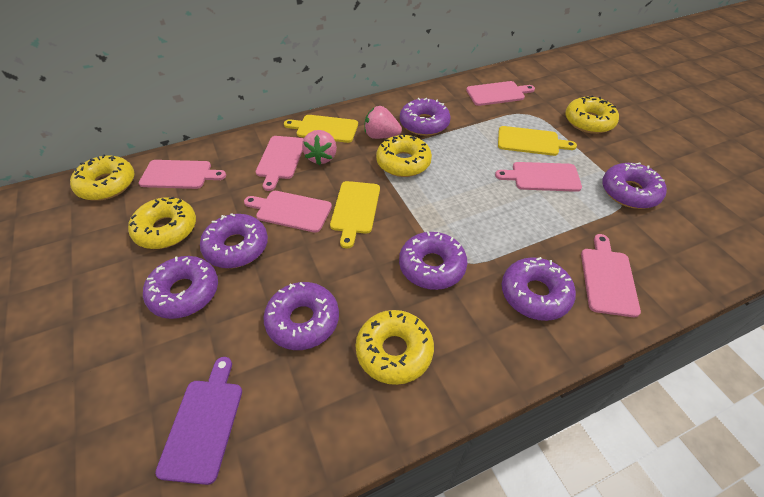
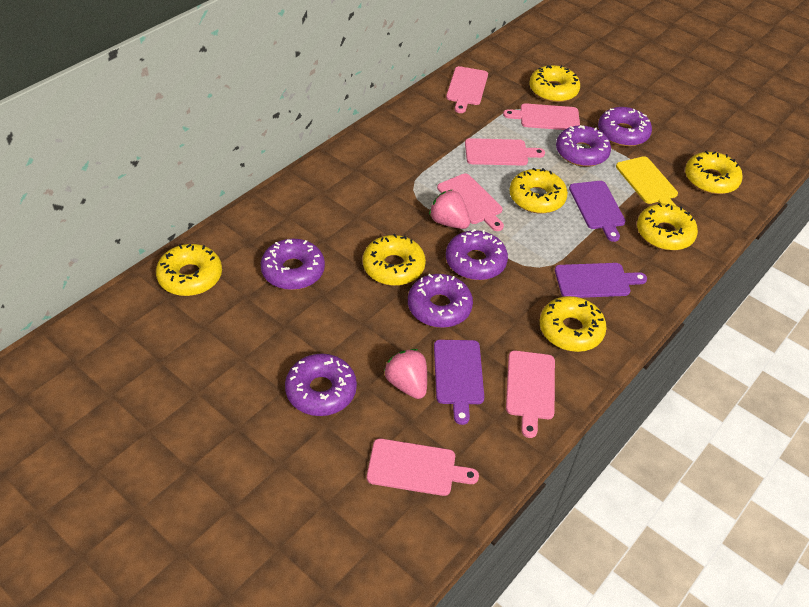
purple cutting board: [155,357,242,485] = 1 -> [434,340,484,425] [555,263,647,298] [569,181,626,242] = 3
purple donut: [143,256,218,319] [200,213,268,268] [263,282,339,350] [399,231,468,290] [400,98,451,136] [502,257,576,321] [602,162,667,209] = 7 -> [261,239,325,290] [285,354,357,416] [408,274,473,328] [446,229,508,280] [556,125,611,167] [598,107,652,147] = 6
yellow cutting board: [284,115,358,143] [330,181,380,248] [498,126,577,156] = 3 -> [616,156,678,206] = 1
yellow donut: [70,154,135,200] [128,197,196,249] [355,310,434,385] [376,134,432,177] [565,95,619,134] = 5 -> [156,244,222,296] [363,234,426,286] [509,168,568,214] [529,65,580,102] [540,296,607,352] [637,203,698,251] [685,151,743,194] = 7

